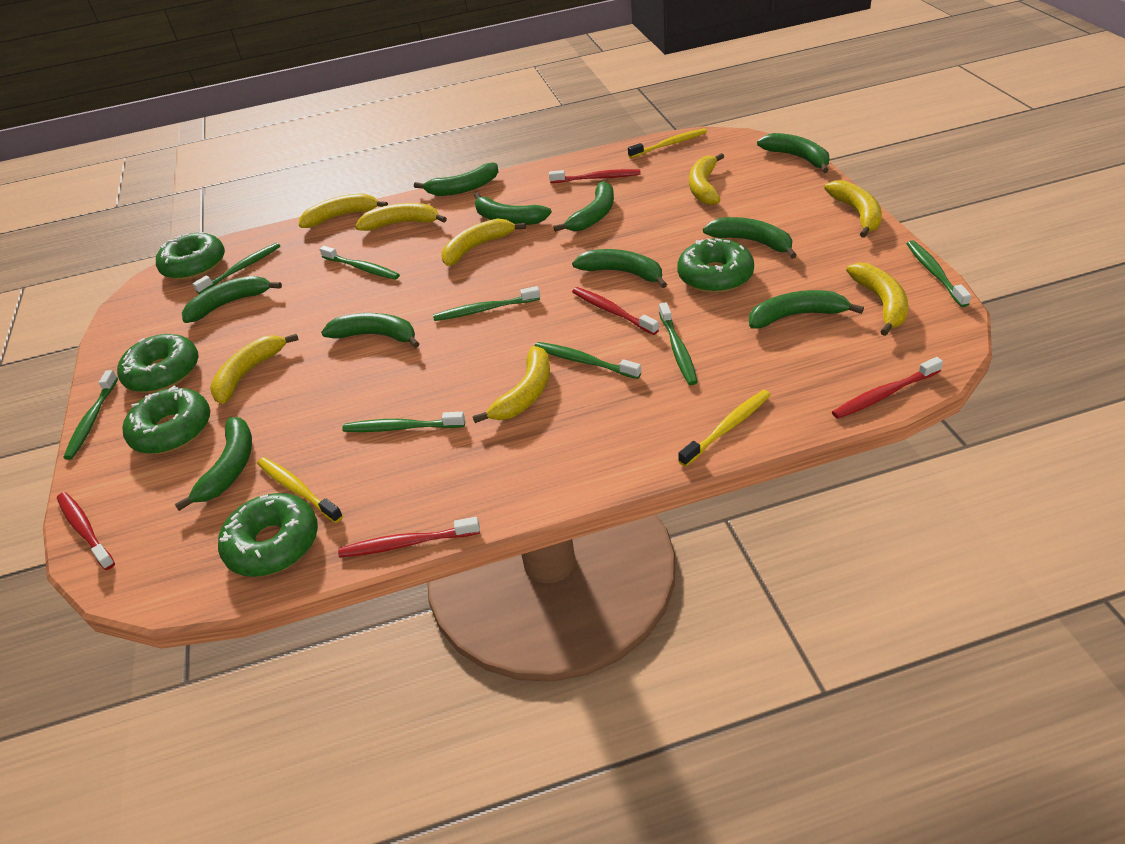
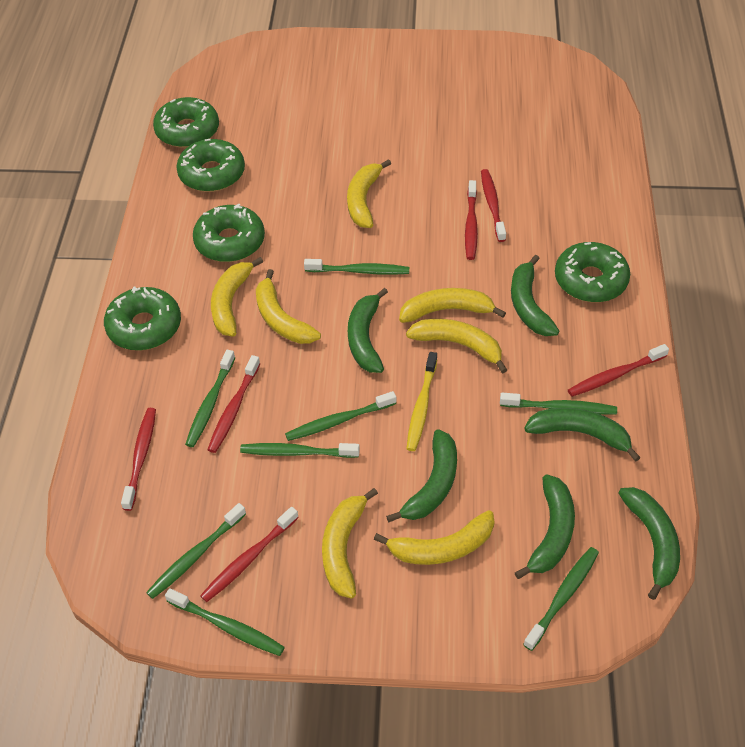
green banana: [175,417,252,511] [182,276,282,323] [321,313,419,348] [414,163,498,196] [474,192,552,225] [554,181,614,232] [572,249,667,288] [703,217,797,259] [749,290,864,329] [757,133,829,173] = 10 -> [348,288,388,373] [386,429,457,522] [511,255,559,336] [515,474,575,579] [524,408,641,462] [618,487,680,600] = 6
red toothbrush: [57,492,115,570] [338,517,480,557] [549,169,641,183] [572,287,659,335] [832,357,943,419] = 5 -> [121,408,156,511] [200,507,299,602] [207,355,260,453] [465,180,478,260] [481,169,506,242] [568,344,669,397] = 6
yellow banana: [210,334,299,404] [299,193,388,228] [355,203,447,231] [442,219,526,266] [473,346,550,423] [689,153,724,205] [824,180,882,238] [846,263,908,336] = 8 -> [211,257,263,337] [256,269,321,344] [322,488,378,599] [347,159,391,228] [374,510,494,565] [399,288,506,323] [406,319,507,374] = 7
yellow toothbrush: [257,457,343,523] [628,128,707,158] [678,390,771,467] = 3 -> [406,352,437,451] = 1

